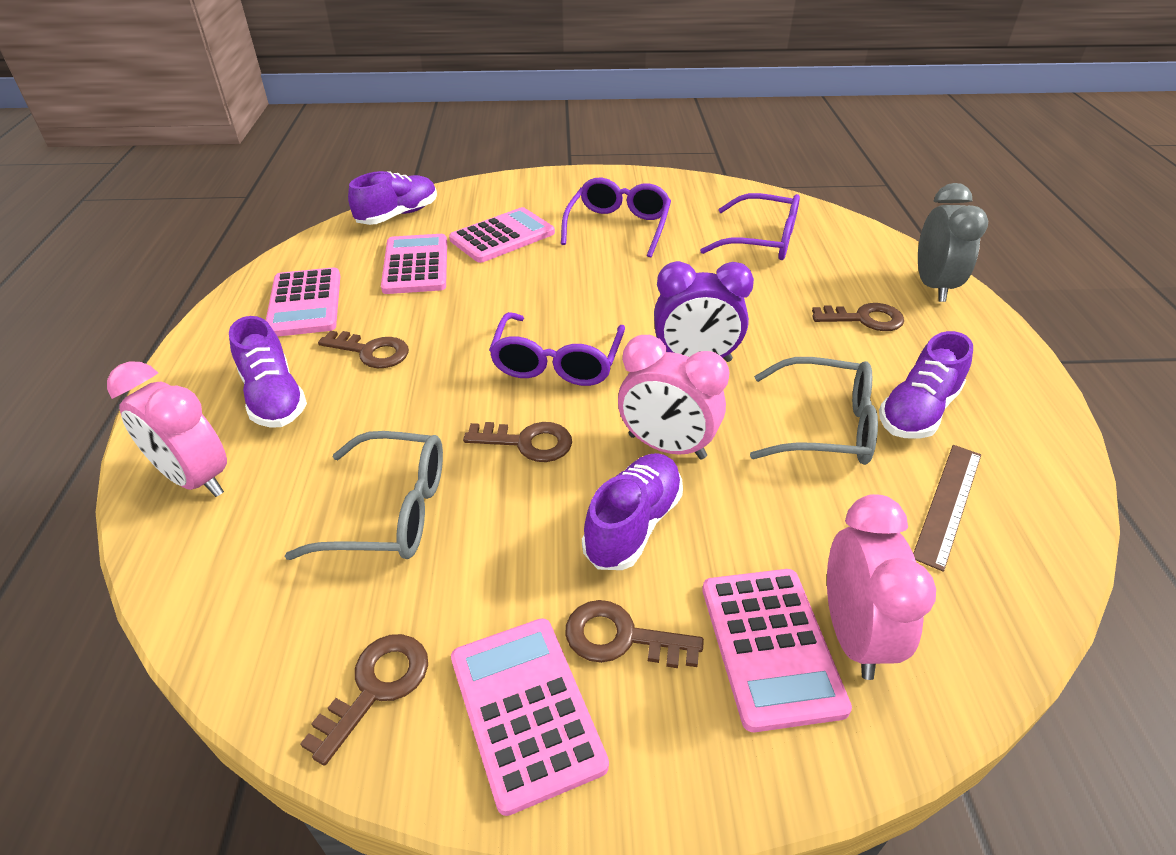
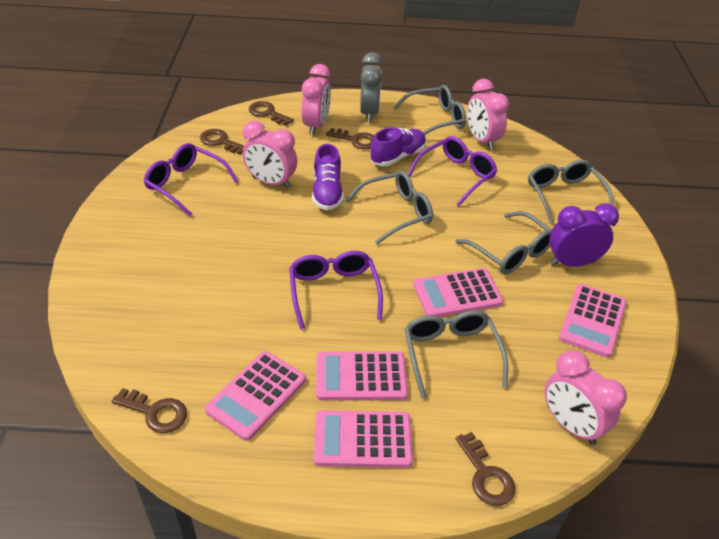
brown ruler: [913,445,981,572] = 1 -> none = 0
grey glasses: [285,431,443,560] [750,357,878,465] = 2 -> [345,171,433,244] [394,85,466,135] [404,310,508,398] [456,211,552,274] [528,160,613,224] = 5
pink clock: [107,361,227,497] [618,335,730,459] [827,494,936,680] = 3 -> [243,121,297,189] [301,64,331,135] [467,79,509,150] [544,350,627,445] = 4
purple shoe: [229,316,307,428] [348,171,437,225] [582,453,683,570] [879,331,973,439] = 4 -> [312,144,344,210] [370,127,426,166] = 2

